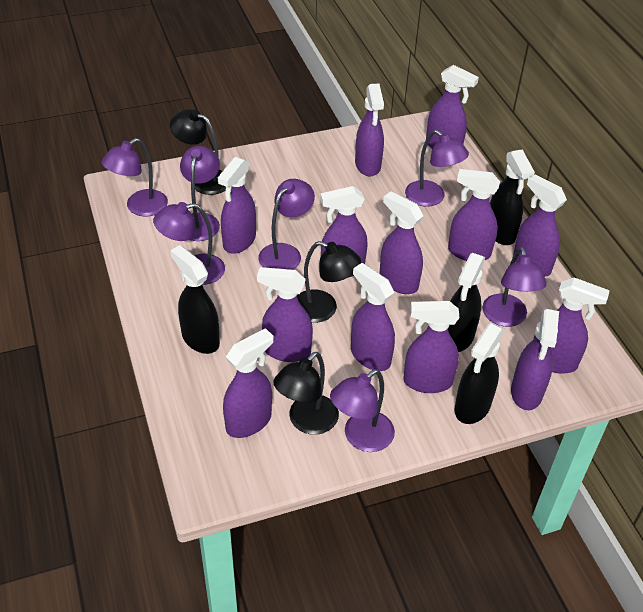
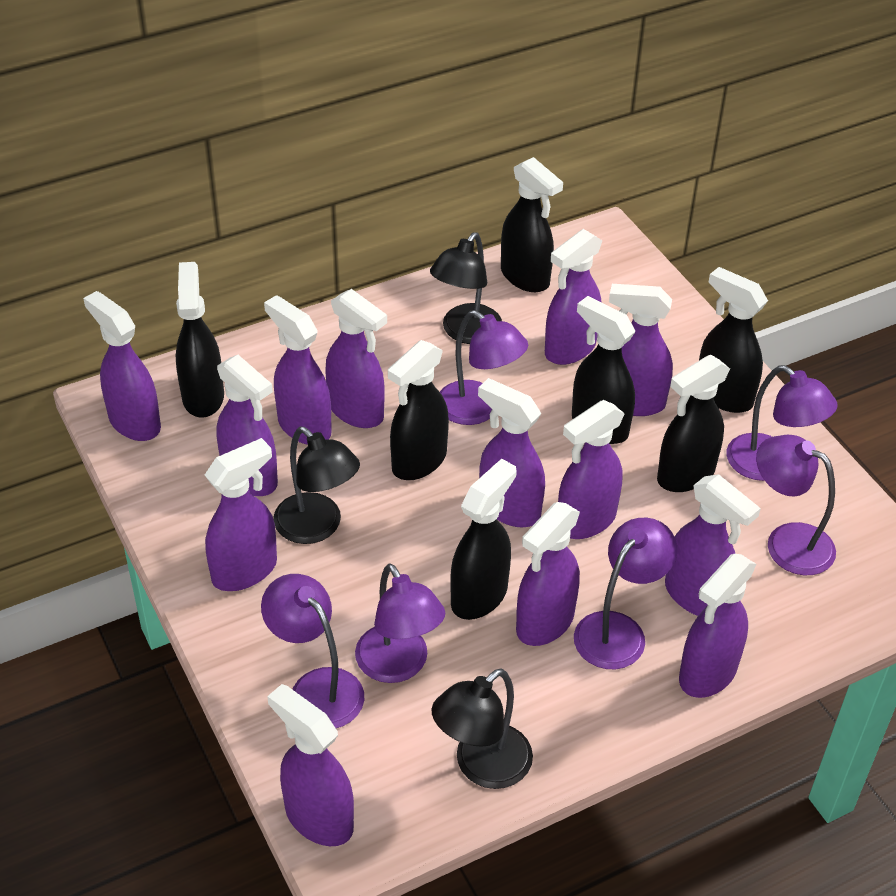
black spray bottle: [170,245,220,354] [448,253,485,352] [455,323,505,424] [490,149,535,245] = 4 -> [176,262,224,418] [388,340,449,480] [450,459,517,620] [501,157,563,292] [572,296,636,444] [657,355,730,492] [699,267,768,413] = 7
purple lamp: [101,138,168,217] [153,202,225,285] [180,146,220,241] [258,179,315,270] [330,369,395,452] [405,130,469,207] [482,247,547,327] = 7 -> [261,574,364,728] [355,563,445,683] [440,310,528,425] [574,518,677,669] [727,365,838,481] [756,435,836,575] = 6

